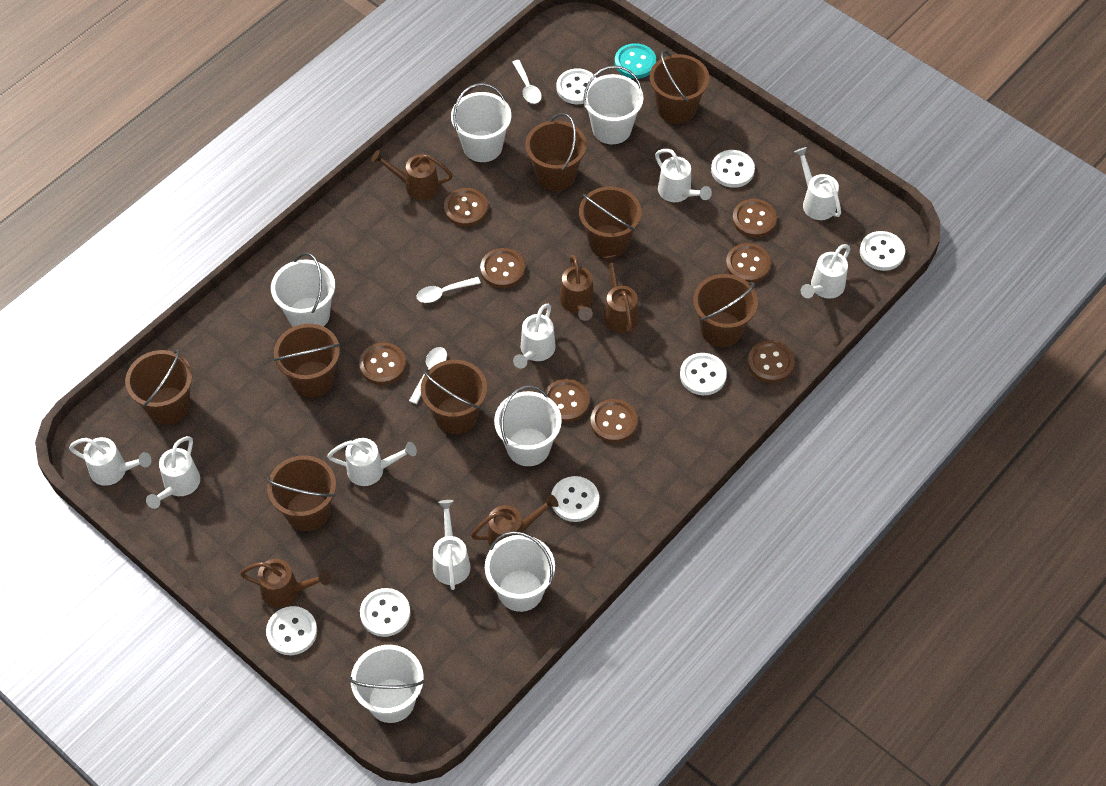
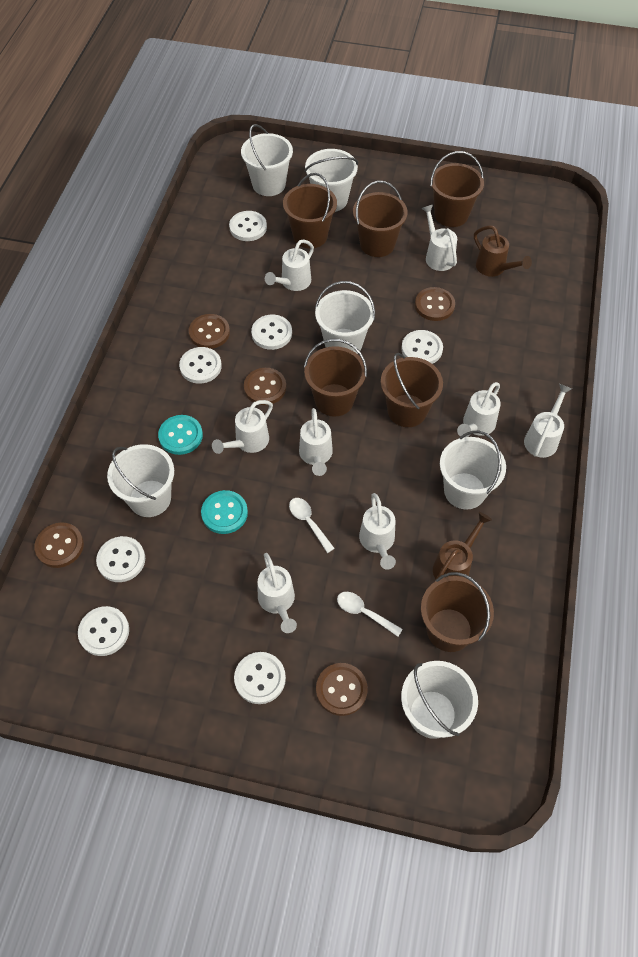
brown bucket: [125,350,192,425] [266,455,336,531] [273,324,340,398] [421,360,487,434] [525,113,587,191] [579,186,642,258] [650,50,709,124] [693,274,758,347] = 8 -> [283,173,337,249] [304,339,367,417] [353,181,407,257] [381,353,443,427] [421,572,494,652] [430,151,484,227] = 6
brown button: [359,343,406,385] [444,188,488,227] [480,248,525,288] [545,379,590,422] [590,399,638,443] [726,243,771,283] [732,199,777,238] [748,340,795,383] = 8 -> [34,522,84,568] [189,314,230,349] [244,368,286,405] [316,663,368,716] [415,287,455,321] = 5
brown watering can: [240,559,331,608] [371,150,453,200] [471,494,559,547] [560,255,594,321] [603,255,638,333] = 5 -> [433,512,492,582] [474,226,532,277] = 2
turquoise button: [615,43,656,79] = 1 -> [158,415,203,455] [201,490,248,534] = 2
white spoon: [409,347,447,404] [417,277,481,303] [512,60,542,104] = 3 -> [289,498,335,553] [337,592,403,637] = 2

